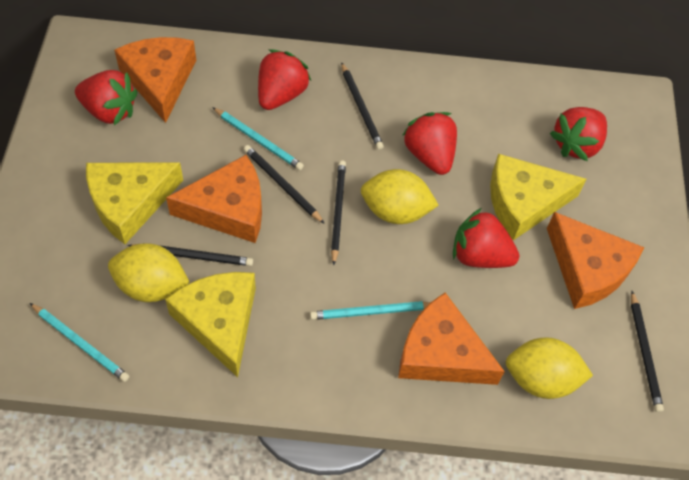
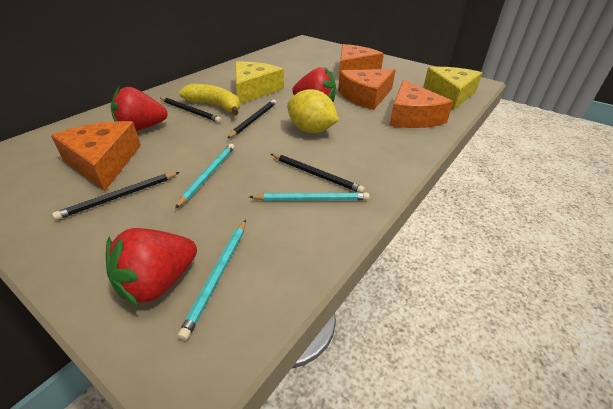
black pencil: [128,244,253,266] [244,145,325,224] [331,160,346,265] [341,62,384,150] [631,291,664,412] = 5 -> [52,172,180,220] [160,97,221,123] [227,99,276,138] [271,154,365,192] = 4
red strawberry: [75,70,137,125] [258,49,311,110] [402,112,457,175] [453,208,520,268] [550,107,607,161] = 5 -> [106,228,197,307] [111,87,168,131] [292,67,336,103] = 3
yellow banana: none = 0 -> [179,84,240,115] = 1
yellow cheese: [86,162,183,244] [165,272,256,377] [490,154,586,240] = 3 -> [235,62,284,104] [424,67,482,110] = 2
yellow lemon: [108,243,190,302] [361,169,439,224] [506,337,593,399] = 3 -> [287,89,339,133] = 1

